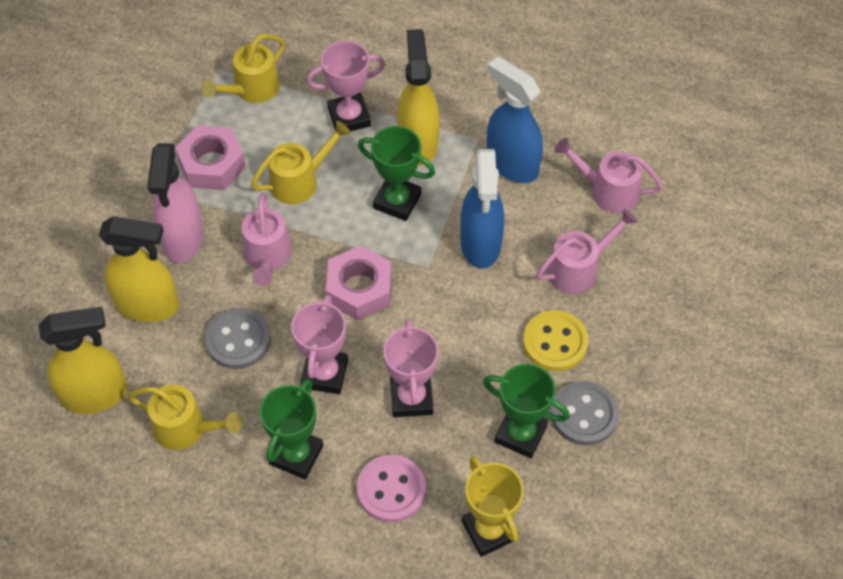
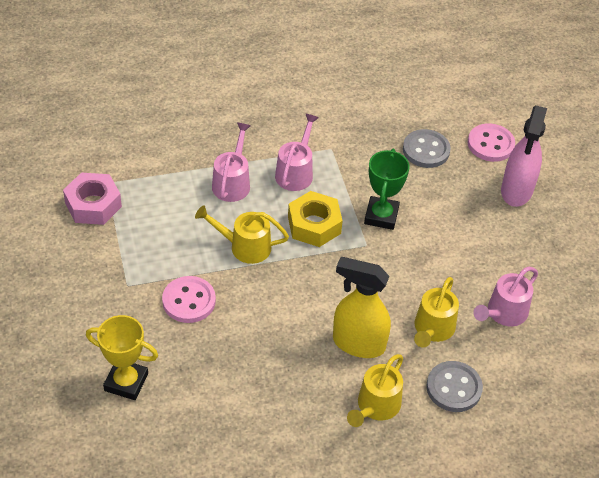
blue spray bottle: [460,149,504,269] [487,56,543,183] = 2 -> none = 0
green trophy: [260,379,323,479] [358,126,435,221] [483,363,570,458] = 3 -> [364,149,410,230] = 1
pink button: [357,455,426,523] = 1 -> [162,276,216,323] [468,123,515,162] = 2
pink nut: [175,125,246,190] [326,245,392,321] = 2 -> [63,172,122,225] = 1
pink trophy: [291,295,348,394] [306,41,385,131] [383,319,439,417] = 3 -> none = 0
yellow button: [523,310,589,371] = 1 -> none = 0
yellow nut: none = 0 -> [288,191,343,247] = 1
yellow spray bottle: [39,307,127,414] [99,216,179,322] [398,29,439,166] = 3 -> [333,257,391,358] = 1

